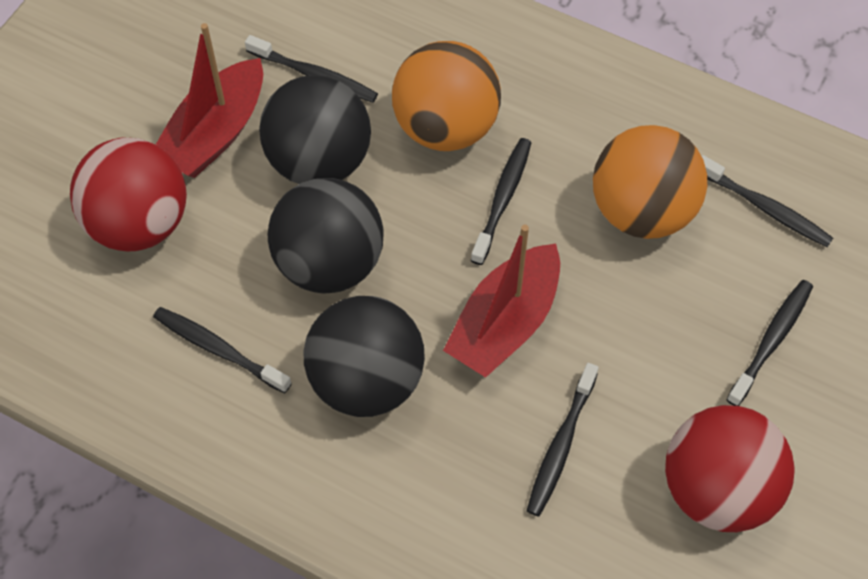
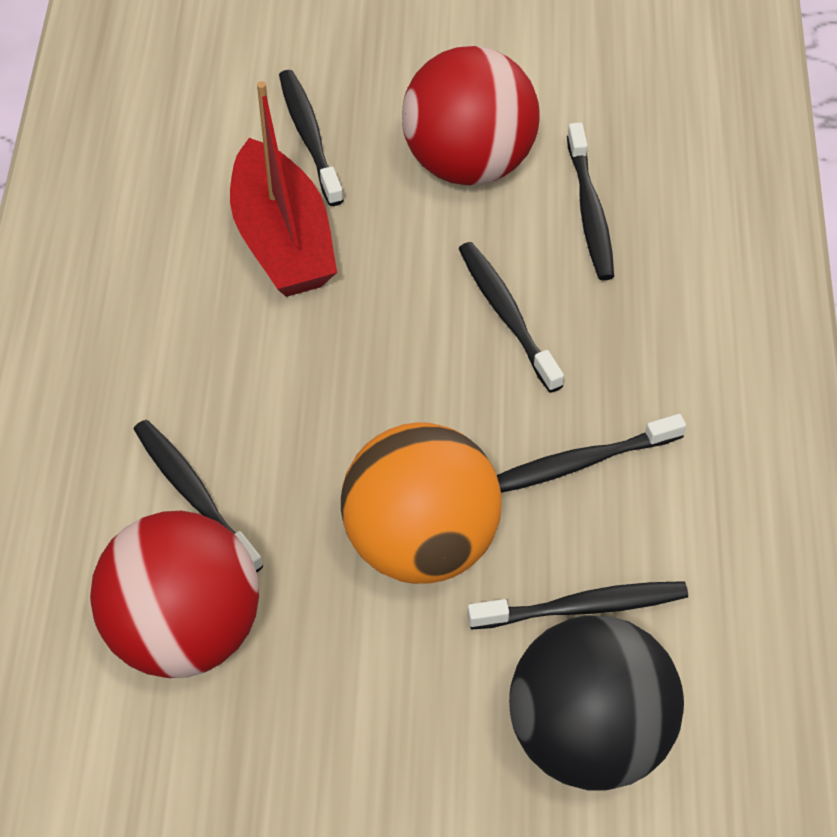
black ball: [259,75,371,184] [268,178,384,294] [303,296,425,417] = 3 -> [509,615,684,791] = 1
orange ball: [392,41,501,151] [593,125,707,239] = 2 -> [341,422,502,584] = 1
red boat: [156,23,263,178] [443,225,560,378] = 2 -> [230,81,337,297] = 1

